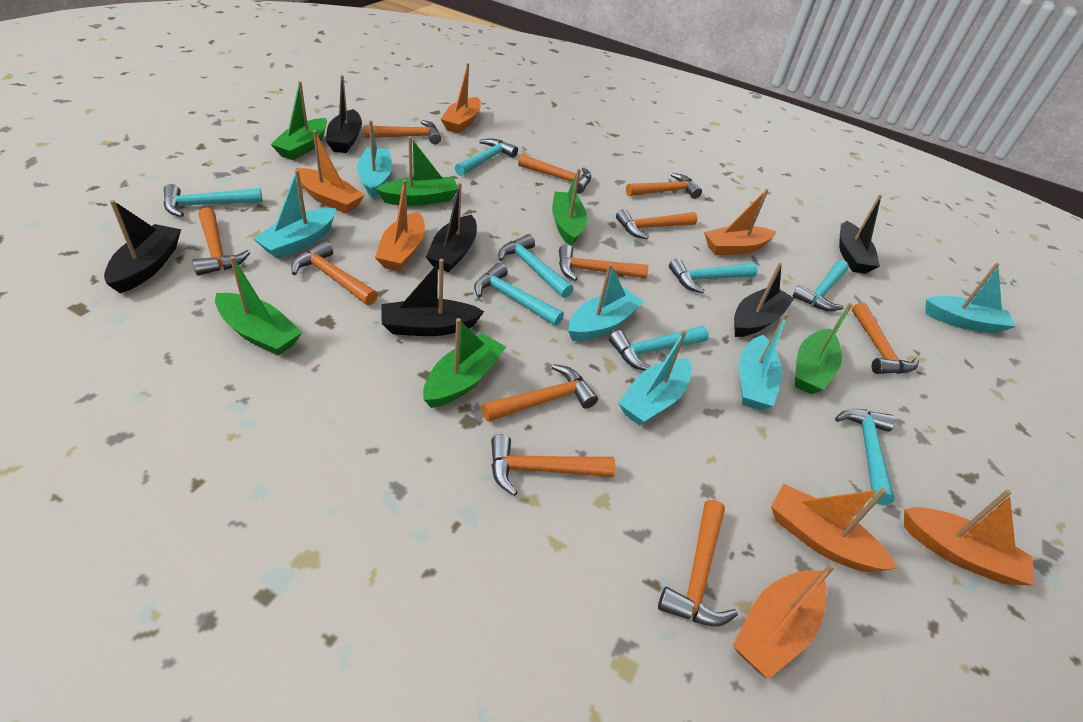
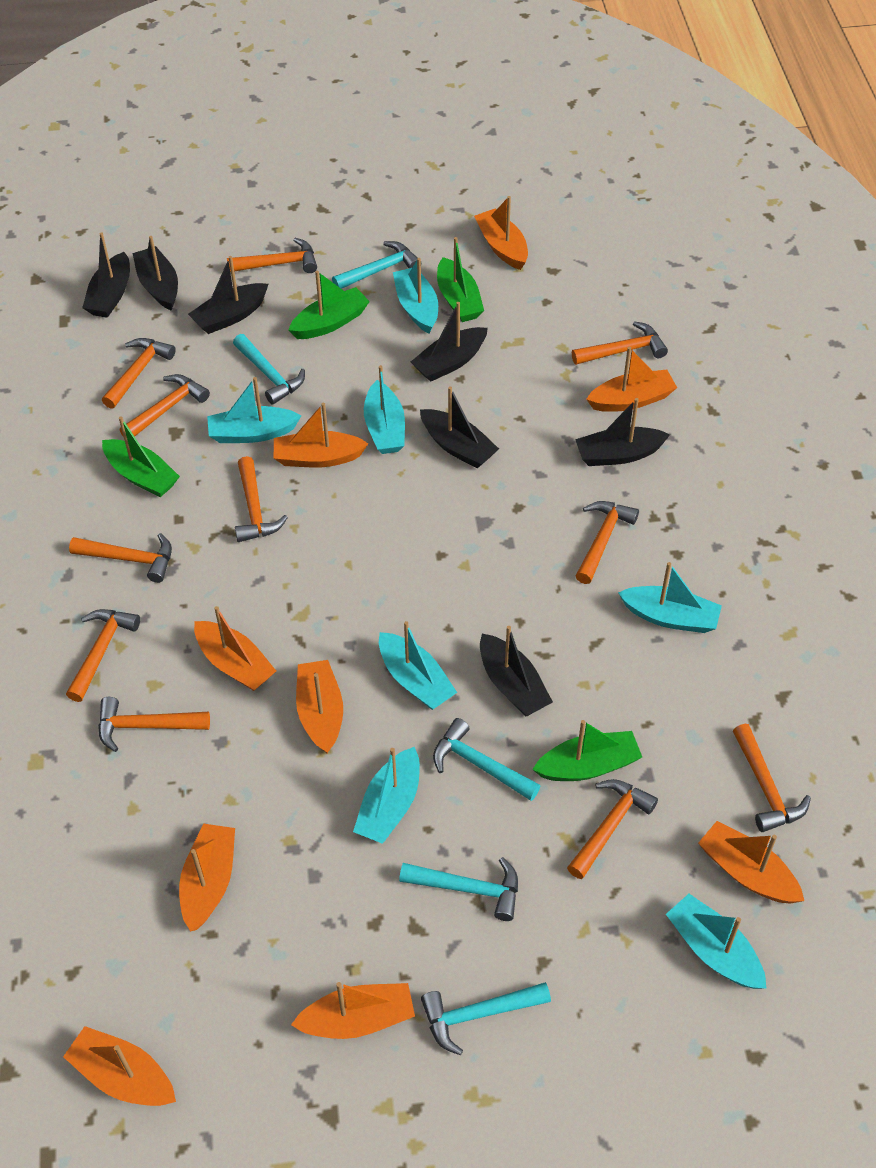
black boat: [104,200,181,294] [326,75,362,153] [381,259,484,336] [426,182,477,272] [734,263,794,337] [839,195,882,274] = 6 -> [82,232,130,318] [133,236,178,311] [188,256,268,334] [411,302,488,382] [420,386,499,468] [480,626,553,717] [575,398,670,466] = 7
green boat: [215,256,302,356] [270,81,327,160] [376,136,458,206] [423,318,506,408] [552,169,587,246] [795,303,853,394] = 6 -> [102,416,180,497] [289,270,370,339] [437,237,484,322] [532,720,642,781] = 4
orange boat: [296,130,364,214] [375,180,425,271] [441,63,481,134] [704,189,777,255] [733,563,836,679] [771,484,897,572] [904,489,1033,585] = 7 -> [63,1026,176,1106] [179,824,235,931] [194,606,276,691] [274,403,368,468] [291,982,415,1039] [296,660,343,754] [474,196,528,270] [586,347,677,412] [698,821,804,904] = 9
turquoise boat: [253,170,336,259] [357,120,392,198] [568,263,644,341] [618,330,692,425] [739,313,789,410] [925,263,1016,334] = 6 -> [207,377,301,443] [353,747,420,844] [364,365,405,454] [379,621,457,710] [393,258,438,334] [618,562,722,633] [666,894,767,989] = 7
turquoise hammer: [164,184,263,217] [455,138,518,176] [474,263,564,326] [498,234,573,298] [609,326,709,371] [669,258,758,293] [792,260,849,311] [835,409,895,505] = 8 -> [233,334,305,405] [332,241,417,289] [399,857,518,921] [421,982,551,1055] [433,718,540,801] = 5

